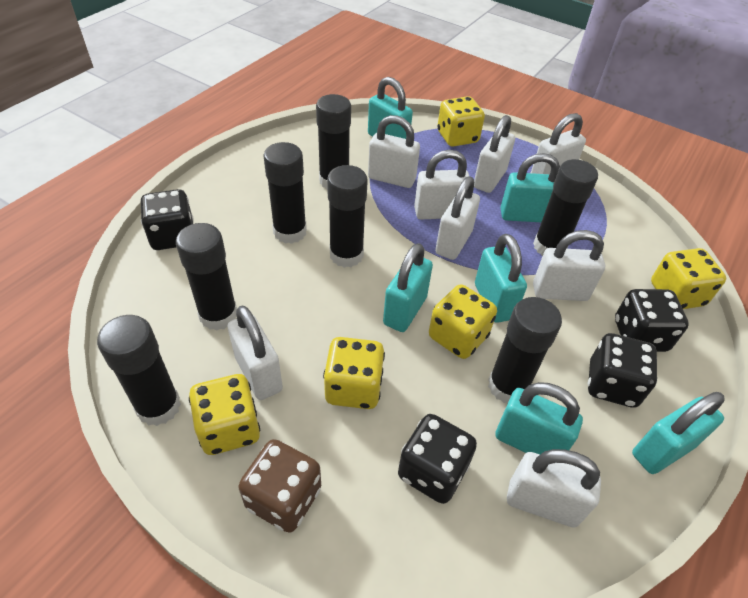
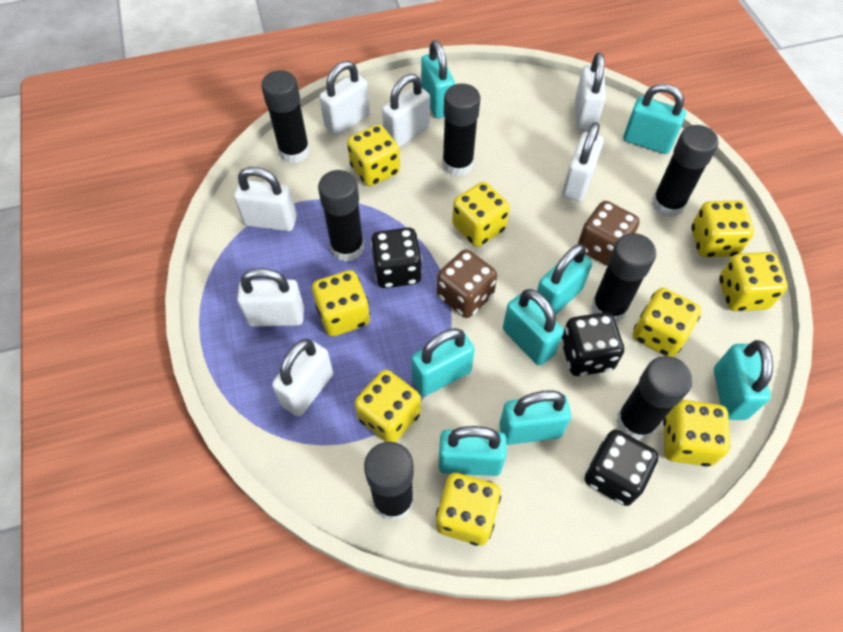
black dice: [141,189,194,250] [398,414,477,504] [588,333,657,408] [615,289,689,352] = 4 -> [371,227,422,288] [561,312,624,376] [585,430,659,506] = 3
brown dice: [238,439,321,533] = 1 -> [437,249,497,318] [578,201,640,266] = 2
turquoise padlock: [368,77,413,139] [383,243,433,332] [475,234,527,323] [495,382,583,454] [500,153,560,222] [632,392,725,474] = 6 -> [411,328,475,396] [421,40,455,118] [439,426,507,476] [499,390,571,445] [503,289,564,366] [537,244,592,315] [623,84,686,154] [714,340,773,420] = 8
white padlock: [227,305,283,400] [368,115,420,188] [414,150,469,220] [435,176,480,260] [474,115,515,193] [507,449,601,528] [531,113,586,174] [533,230,605,301] = 8 -> [234,167,297,231] [237,268,304,327] [272,339,333,416] [319,61,370,136] [382,74,430,147] [562,122,604,201] [575,52,606,131] = 7
yellow dice: [189,374,260,455] [323,337,385,409] [429,284,497,359] [437,96,485,147] [651,248,726,309] = 5 -> [312,270,370,336] [347,125,400,186] [355,370,421,442] [436,473,501,546] [452,182,510,247] [633,288,701,357] [663,400,731,467] [691,201,754,258] [719,252,788,311] = 9

